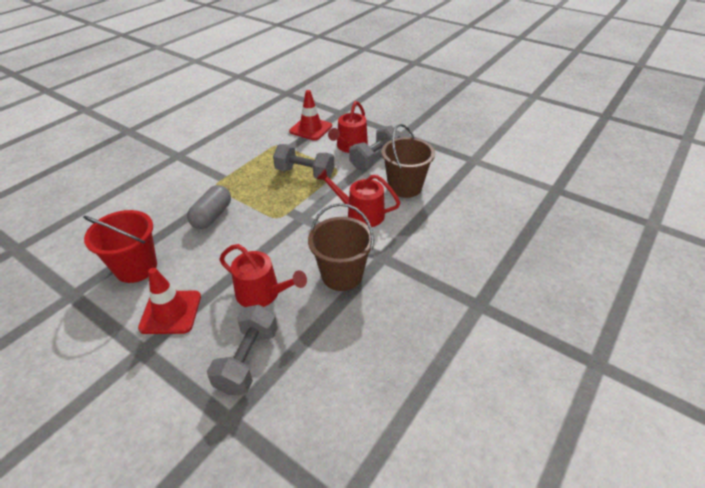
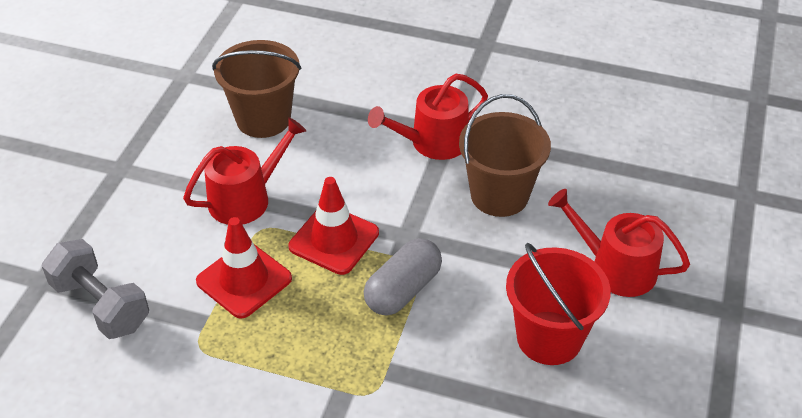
grey dumbbell: [207,305,278,395] [273,144,334,180] [349,125,400,170] = 3 -> [42,239,149,339] = 1

